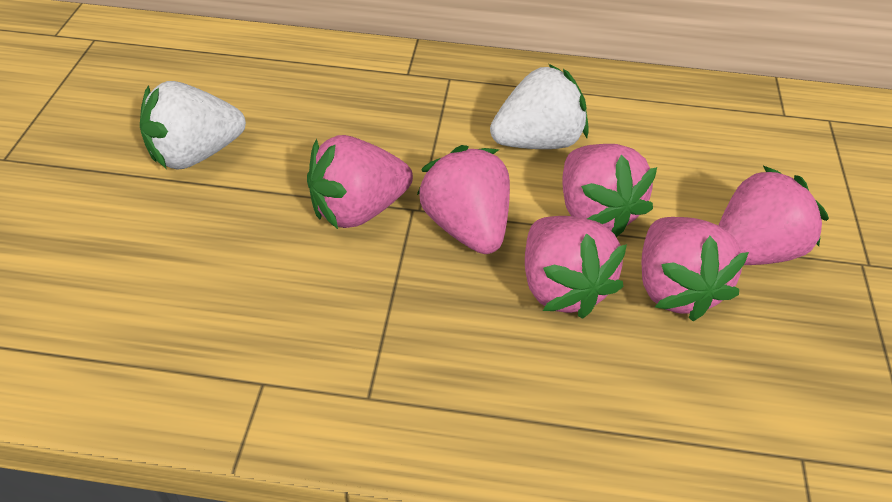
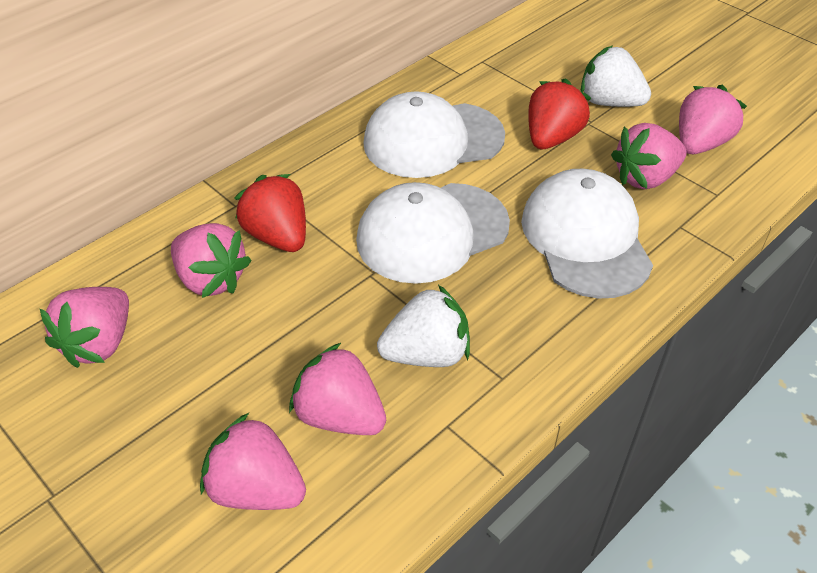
red strawberry: none = 0 -> [235,174,306,252] [528,78,591,149] = 2
white cap: none = 0 -> [356,182,510,284] [363,91,505,178] [521,169,653,299] = 3

